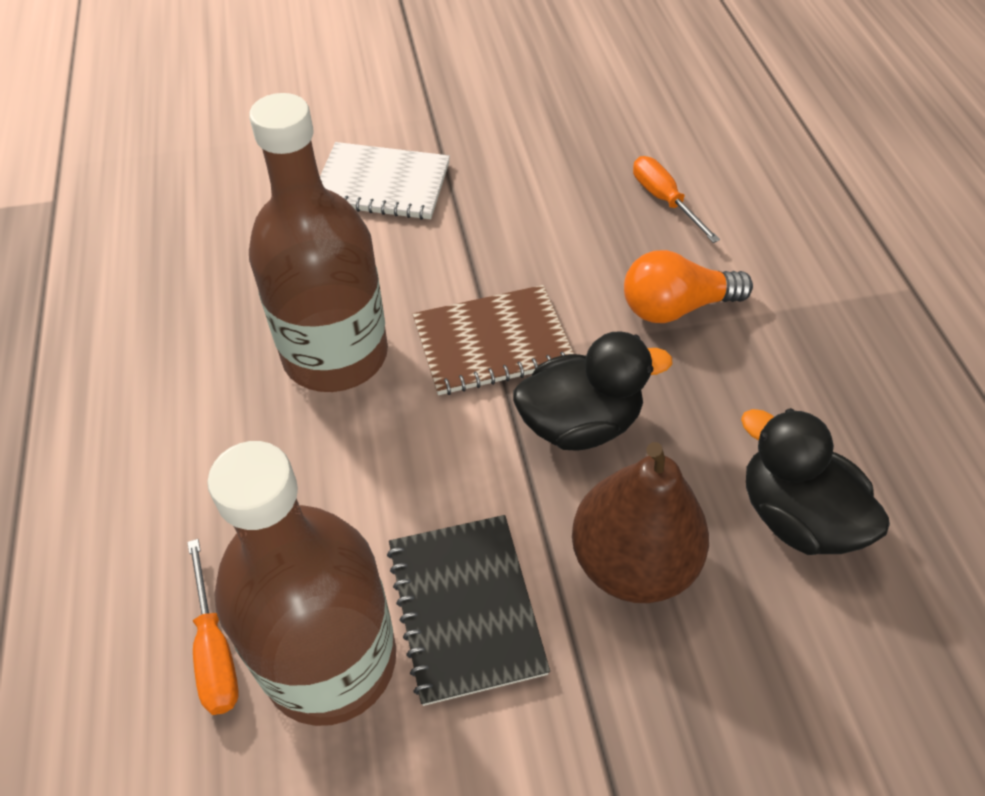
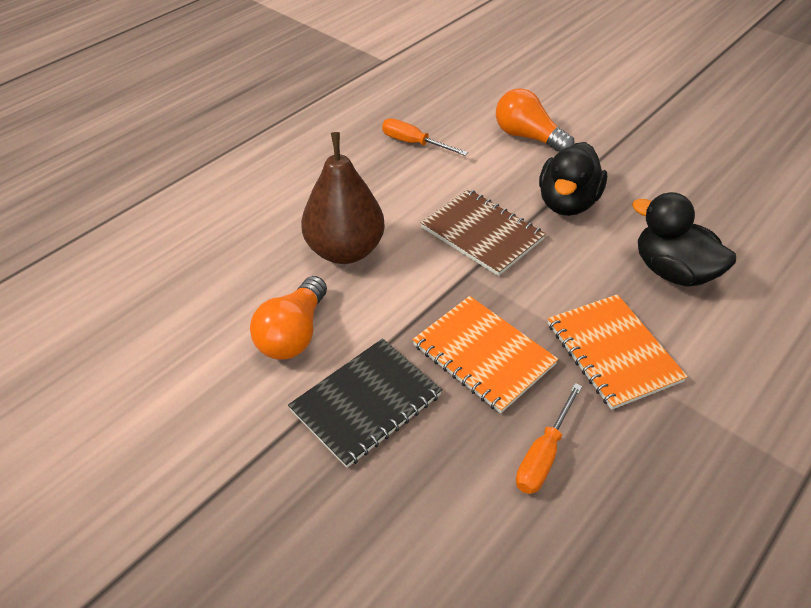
brown bottle: [207,441,396,726] [249,93,388,392] = 2 -> none = 0
orange light bulb: [624,250,753,323] = 1 -> [250,276,327,359] [496,88,574,152] = 2
orange notebook: none = 0 -> [412,296,558,413] [548,294,688,410] = 2
white notebook: [320,142,450,220] = 1 -> none = 0

